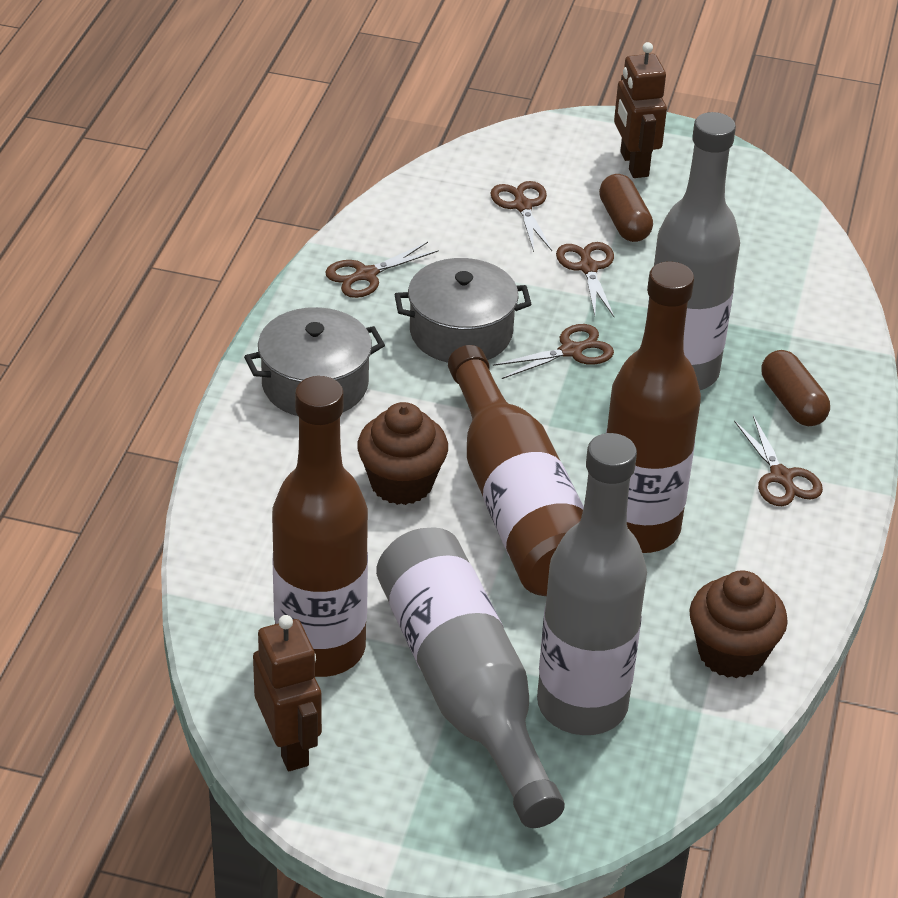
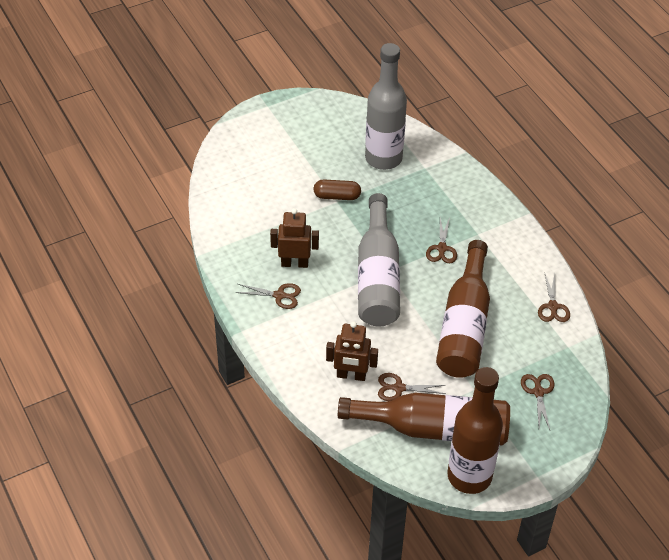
brown capsule: [599,174,653,242] [761,350,830,426] = 2 -> [313,180,361,200] = 1
brown cupcake: [357,402,448,505] [690,570,788,678] = 2 -> none = 0
grey bottle: [376,527,565,828] [537,433,647,735] [647,112,740,390] = 3 -> [358,193,400,327] [365,43,407,170] = 2
grey pot: [244,307,385,416] [394,258,531,363] = 2 -> none = 0

